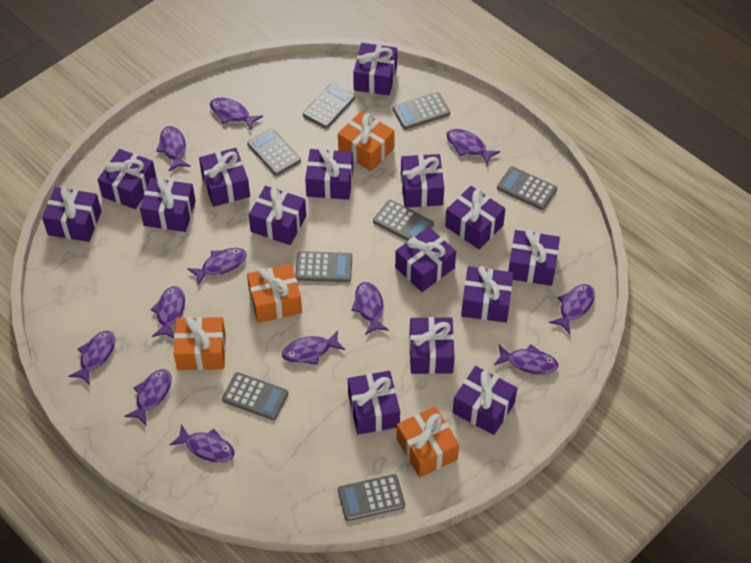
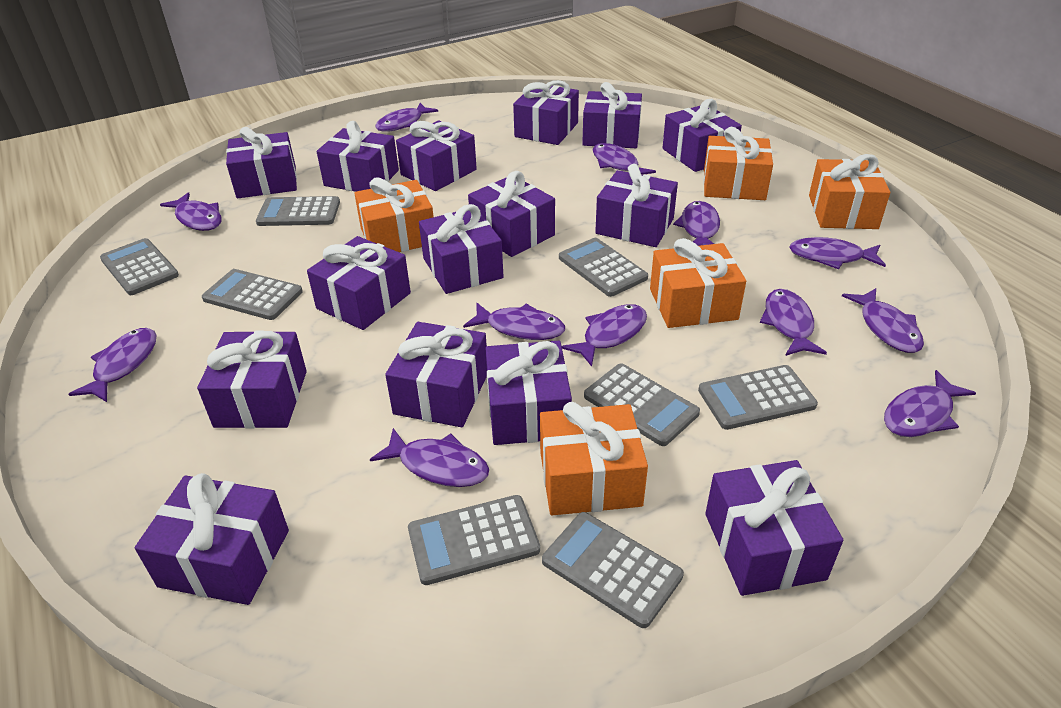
orange gift: [174,316,226,370] [247,264,302,323] [338,111,395,171] [396,406,459,477] = 4 -> [354,177,434,252] [540,402,648,515] [650,238,746,328] [703,127,773,200] [809,154,890,229] = 5

